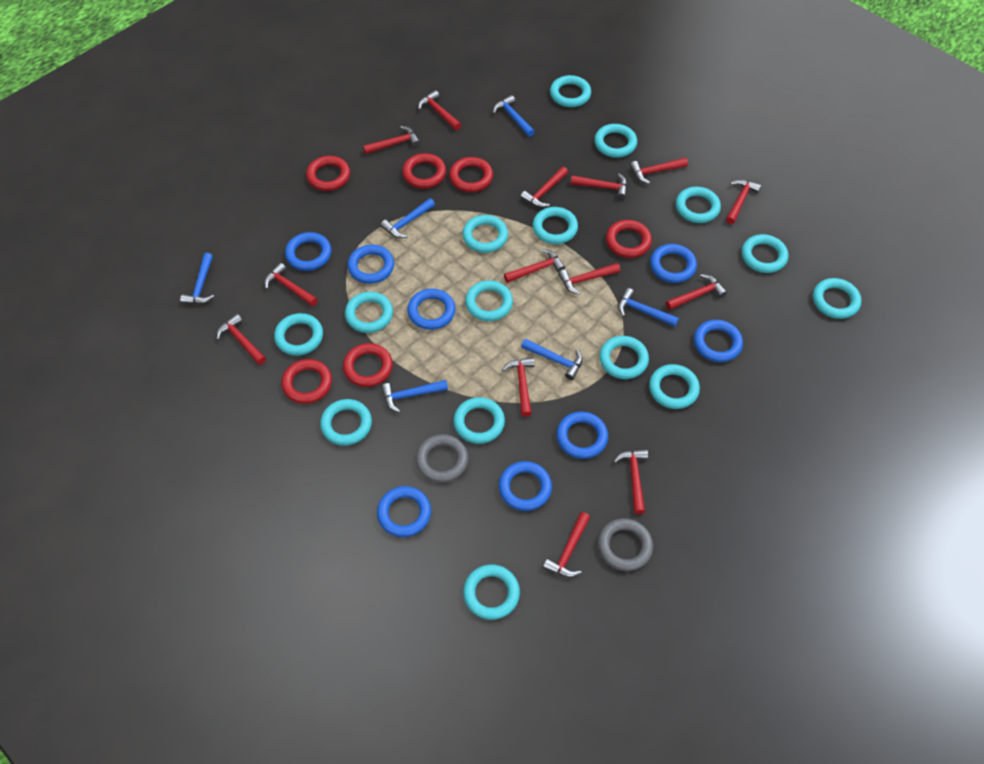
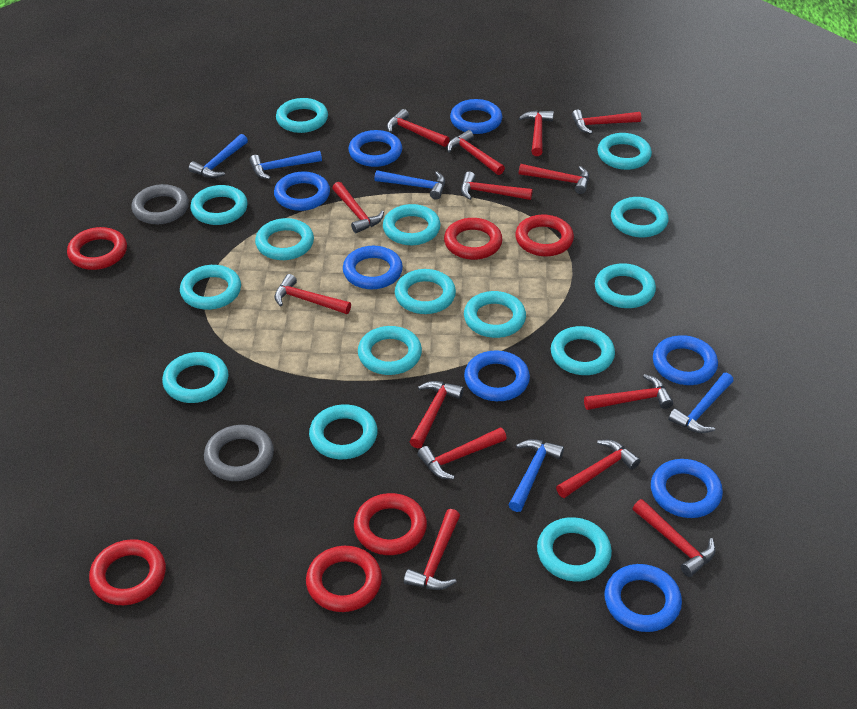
blue hammer: [180,253,214,304] [380,198,435,238] [381,380,448,413] [493,95,535,137] [521,339,583,380] [618,288,679,327] = 6 -> [189,134,248,178] [249,151,322,179] [374,170,445,200] [509,439,564,512] [668,373,734,433] = 5

